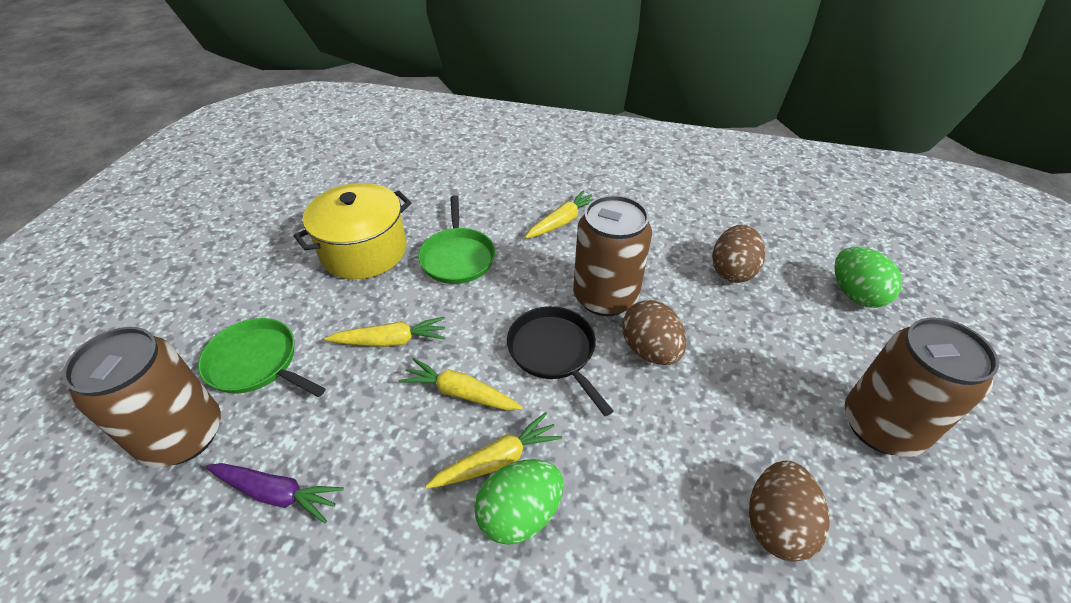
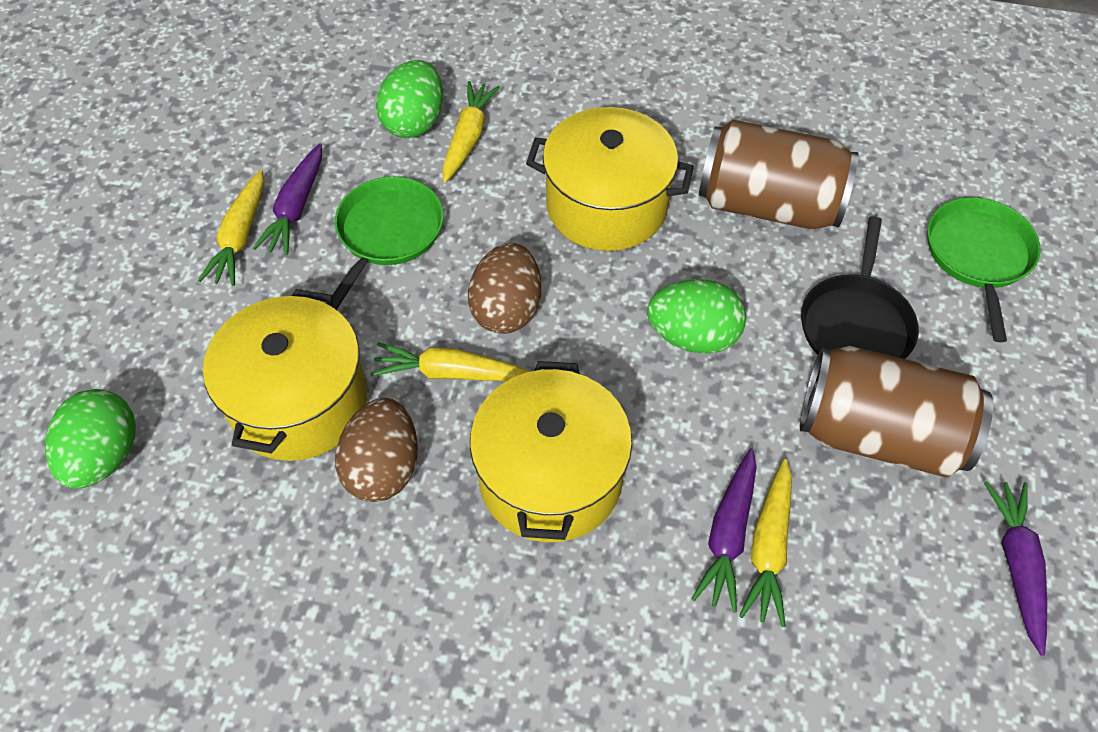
brown can: [63,327,221,467] [573,195,652,316] [845,317,999,457] = 3 -> [699,120,859,230] [800,346,993,477] = 2
brown egg: [622,300,687,365] [712,225,765,283] [749,461,830,562] = 3 -> [335,398,418,502] [468,243,541,334] = 2
green egg: [474,459,564,545] [834,247,903,308] = 2 -> [45,389,136,488] [376,60,443,138] [647,279,746,354] = 3
purple carrot: [206,463,344,523] = 1 -> [253,144,322,255] [692,448,757,613] [984,481,1047,656] = 3
yellow pot: [294,183,411,279] = 1 -> [203,289,367,461] [470,361,632,542] [526,107,694,251] = 3

